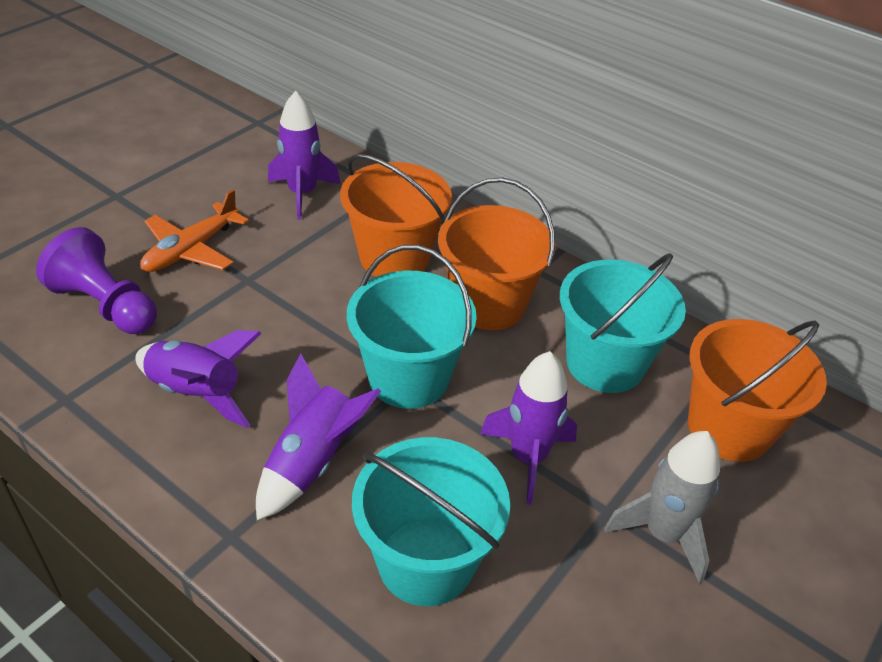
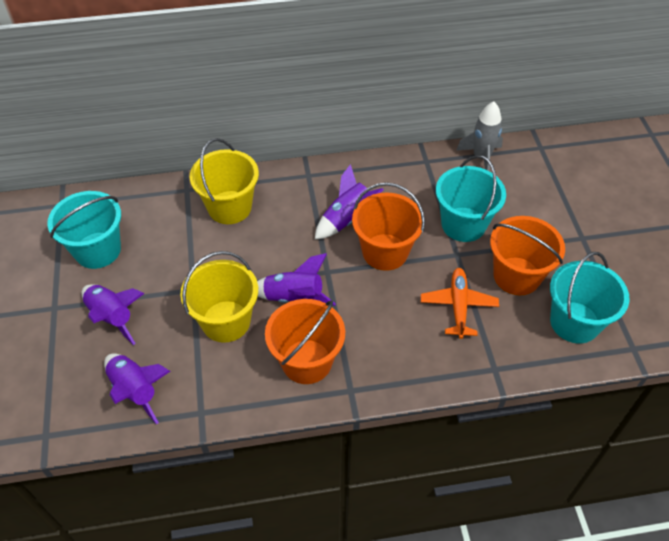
purple pawn: [36,227,157,334] = 1 -> none = 0
yellow bucket: none = 0 -> [180,251,258,343] [190,138,259,224] = 2

